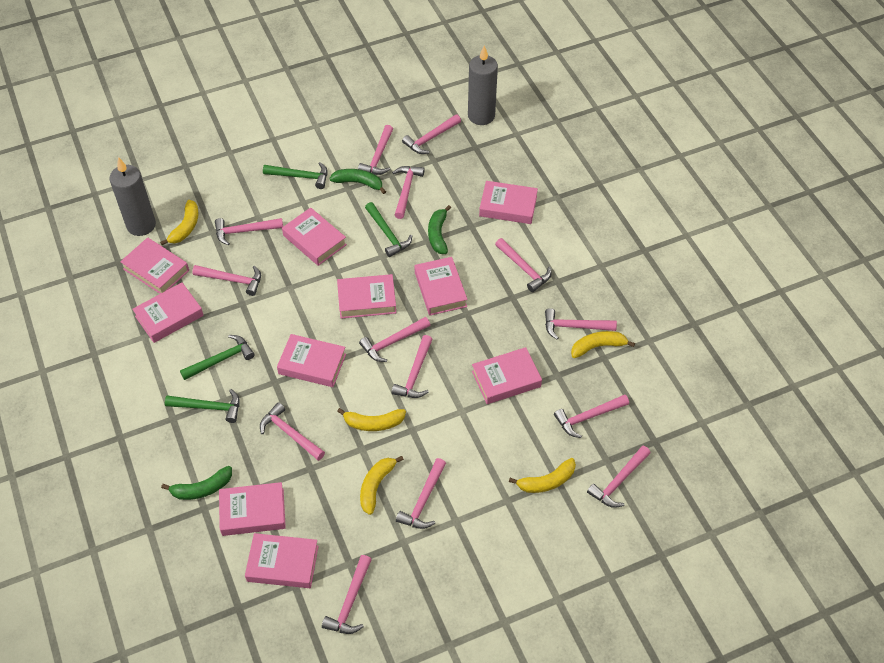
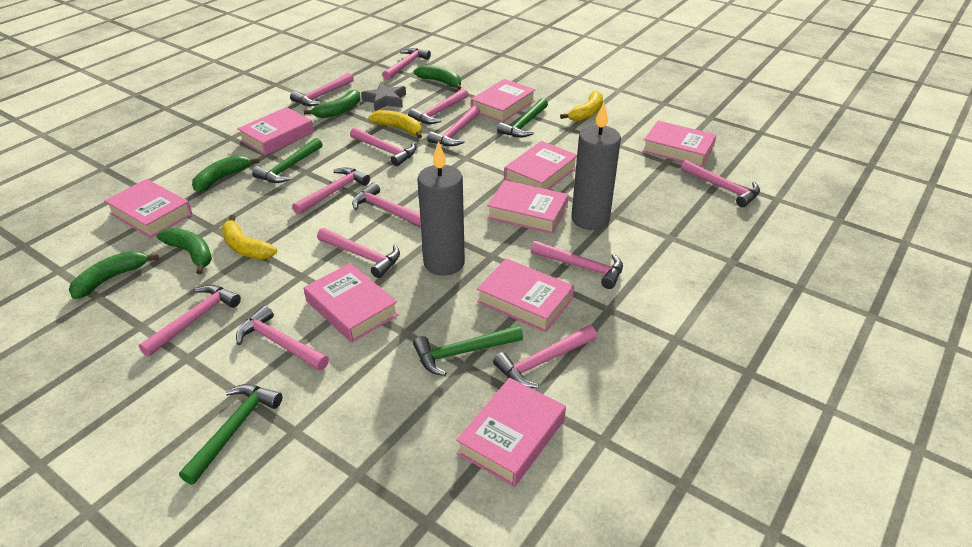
green banana: [161,466,232,500] [329,169,386,194] [428,205,451,254] = 3 -> [69,251,159,299] [157,228,212,274] [192,155,260,192] [304,90,360,118] [414,65,461,90] = 5
grey star: none = 0 -> [361,83,406,111] = 1
pink book: [120,237,189,294] [132,282,204,343] [219,482,286,536] [245,533,319,588] [277,334,346,387] [282,207,347,266] [337,274,396,319] [415,257,468,316] [472,347,542,404] [479,181,538,224] = 10 -> [104,179,192,238] [237,107,314,155] [304,263,399,343] [456,378,566,487] [471,79,536,123] [477,258,574,332] [487,180,569,234] [504,141,577,190] [642,121,717,167] = 9
pink hammer: [192,265,261,296] [215,218,283,245] [260,402,325,461] [322,555,372,634] [358,125,393,175] [359,317,430,362] [391,335,433,398] [392,166,425,219] [396,458,446,529] [402,114,461,154] [495,238,551,292] [545,308,617,339] [554,394,629,438] [587,446,650,508] = 14 -> [139,285,241,357] [236,305,329,371] [290,73,354,106] [292,167,370,215] [317,228,400,278] [350,127,416,166] [352,183,421,227] [382,48,431,80] [408,88,468,124] [427,105,480,146] [493,325,597,388] [530,241,623,289] [681,160,760,207] = 13
yellow banana: [160,200,199,245] [337,408,406,431] [360,456,404,515] [509,458,576,493] [571,331,635,358] = 5 -> [221,215,277,259] [369,110,422,139] [560,90,603,121] = 3

